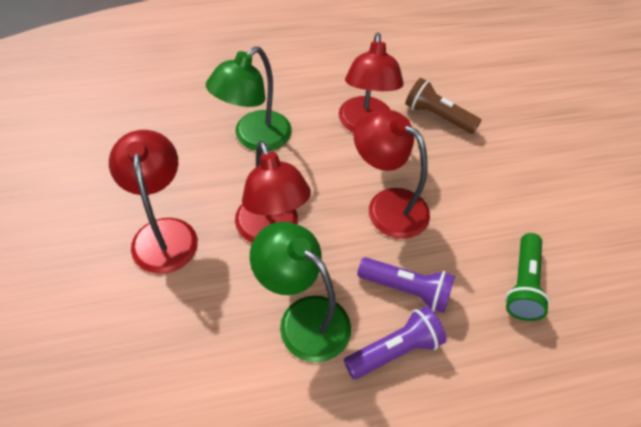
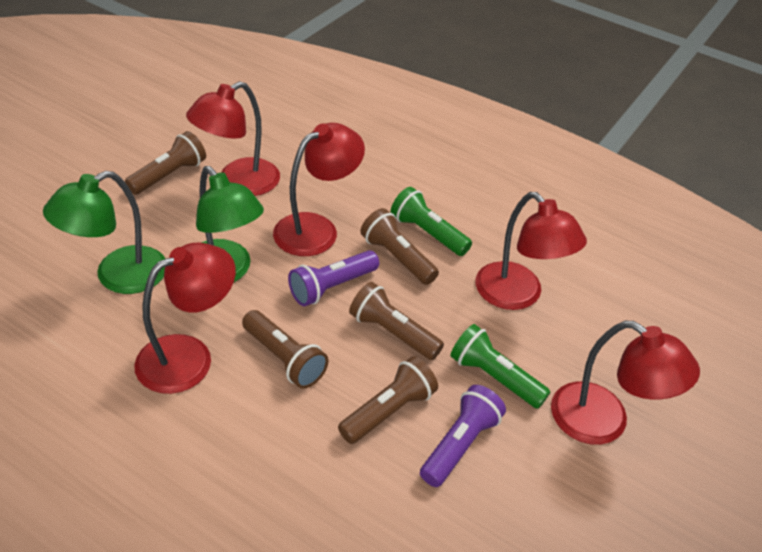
brown flashlight: [405,78,482,134] = 1 -> [125,131,206,195] [242,310,328,389] [338,356,438,444] [349,282,444,360] [360,208,439,285] = 5
green flashlight: [505,233,550,321] = 1 -> [391,187,472,256] [450,324,550,409] = 2
red lamp: [109,130,198,274] [235,141,311,243] [339,33,404,133] [354,110,430,239] = 4 -> [134,243,236,394] [186,81,280,196] [273,123,365,256] [475,192,587,310] [551,321,700,445] = 5

